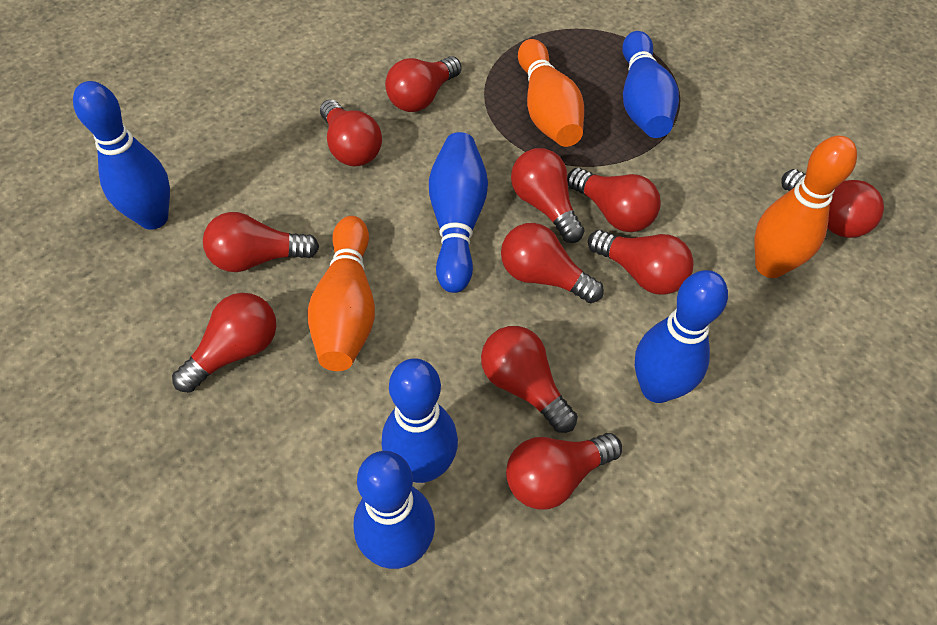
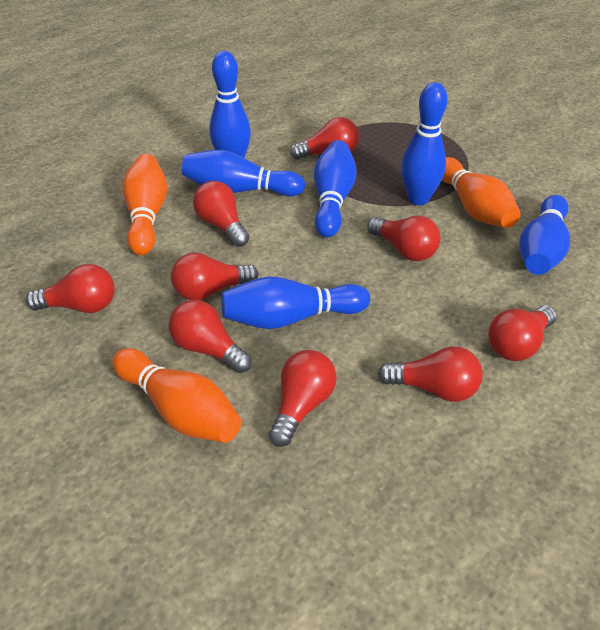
red light bulb: [172,293,276,393] [203,212,319,272] [320,99,382,166] [385,56,461,112] [481,326,578,433] [501,223,604,303] [506,433,622,510] [511,148,584,243] [567,168,661,232] [588,230,694,295] [781,169,884,238] = 11 -> [26,264,115,313] [168,300,252,373] [171,253,259,300] [193,181,249,247] [269,350,337,447] [290,117,359,159] [367,216,441,261] [378,346,483,402] [488,305,557,361] = 9

